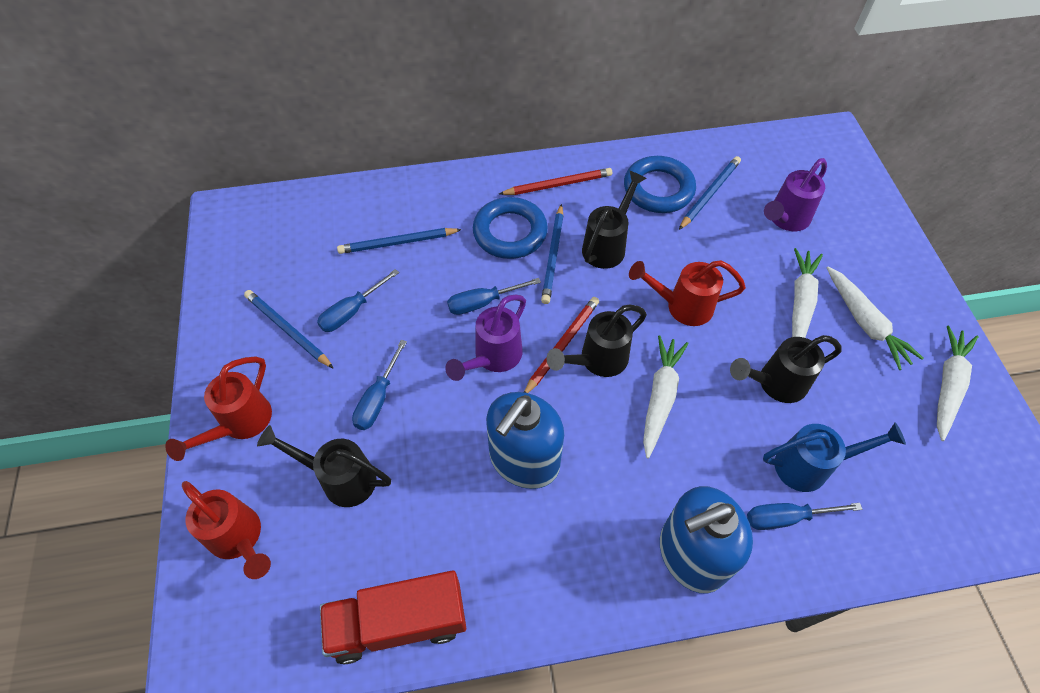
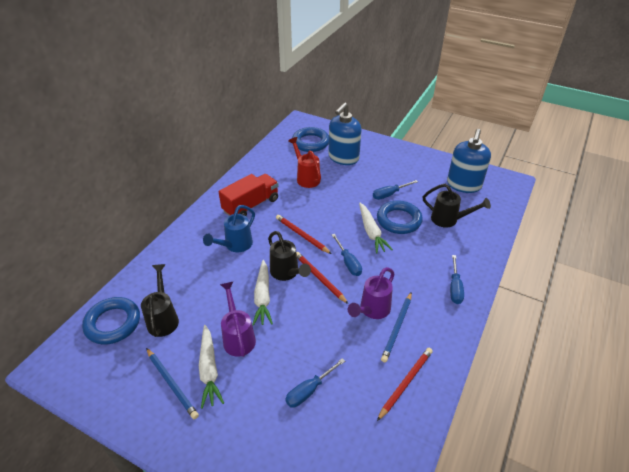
black watering can: [257,425,391,507] [546,304,647,377] [582,171,647,269] [730,335,842,403] = 4 -> [141,264,179,337] [268,231,311,281] [423,184,491,228] = 3
blue pencil: [244,290,334,369] [337,228,462,254] [541,204,564,304] [679,156,741,230] = 4 -> [146,348,199,419] [381,292,412,362] = 2
blue ring: [473,197,548,259] [624,156,696,213] = 2 -> [82,297,140,345] [292,127,329,152] [377,201,423,234] = 3
red pencil: [499,168,612,195] [524,297,599,393] = 2 -> [276,215,332,254] [296,252,348,304] [377,348,433,421] = 3
red watering can: [165,356,272,461] [182,481,271,579] [629,260,746,326] = 3 -> [288,137,321,188] = 1
white carrot: [643,336,689,459] [792,248,823,338] [827,266,924,370] [937,326,978,441] = 4 -> [199,325,224,409] [252,260,273,326] [359,203,393,254] = 3

